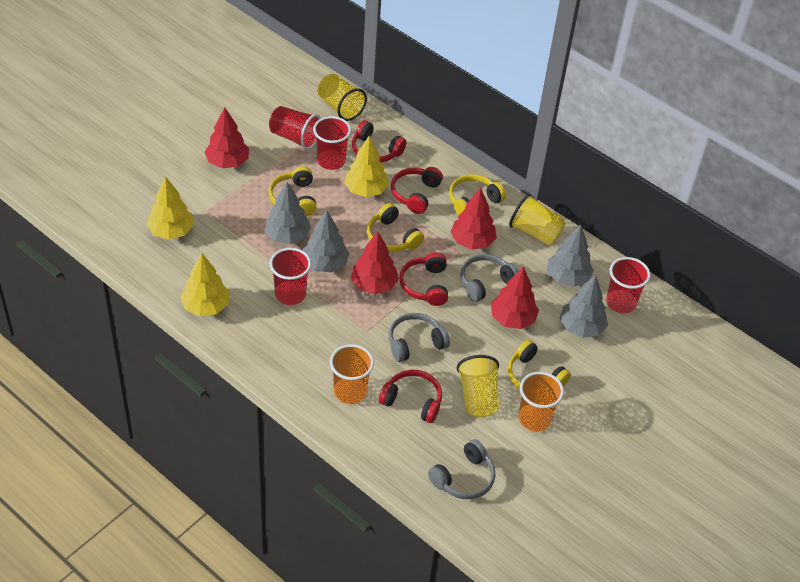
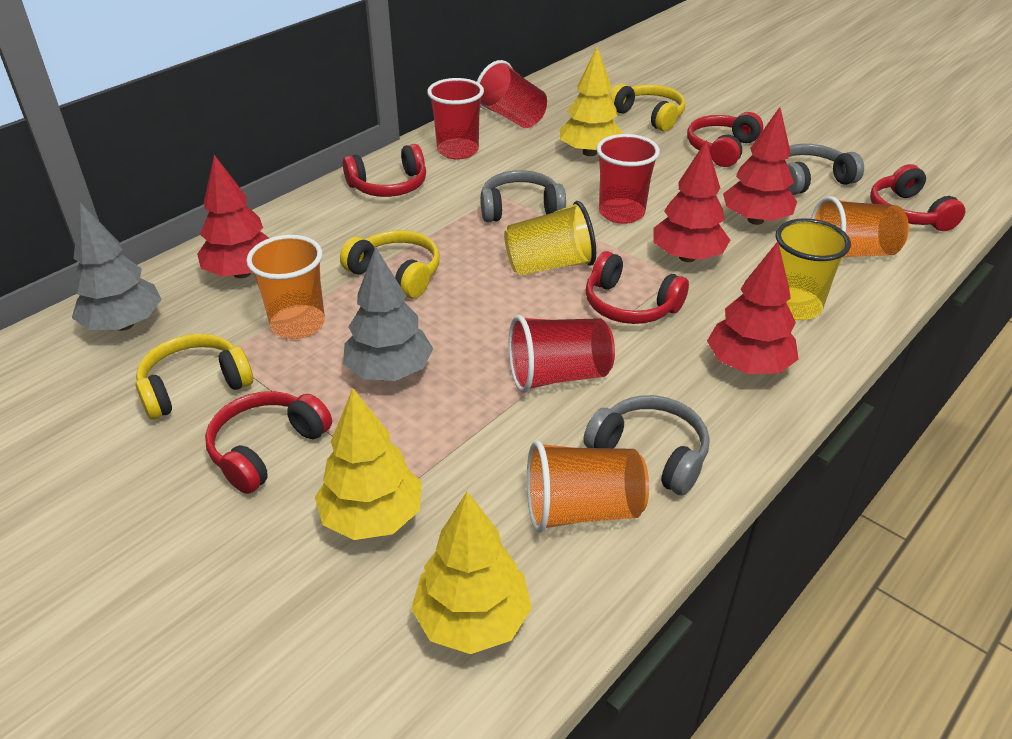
grey tree: [265,182,311,244] [303,210,350,272] [548,224,594,287] [560,275,608,338] = 4 -> [72,203,162,331] [343,247,434,381] = 2
orange cup: [330,344,374,404] [519,372,564,431] = 2 -> [246,235,325,339] [527,440,649,532] [811,196,909,258] = 3
red headphones: [352,120,407,163] [379,370,442,423] [391,167,443,214] [399,252,448,306] = 4 -> [205,391,332,494] [343,144,426,197] [585,251,689,324] [687,112,763,167] [870,164,965,231] = 5
yellow cup: [318,74,367,121] [457,355,499,417] [509,194,565,245] = 3 -> [504,201,596,275] [775,218,851,320] = 2
yellow headphones: [269,166,317,216] [367,203,424,252] [449,174,506,216] [508,340,571,389] = 4 -> [136,334,253,420] [340,230,440,298] [609,84,685,132] = 3

